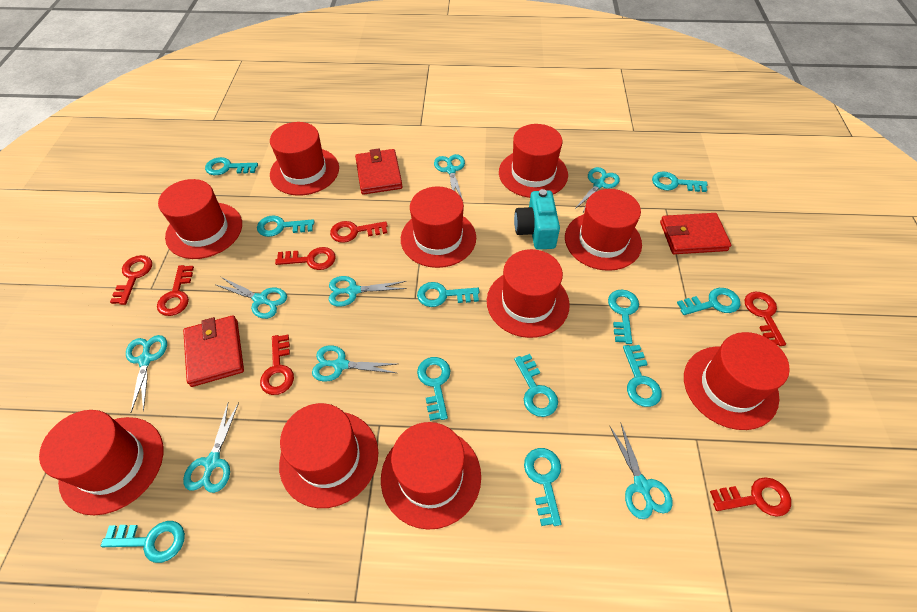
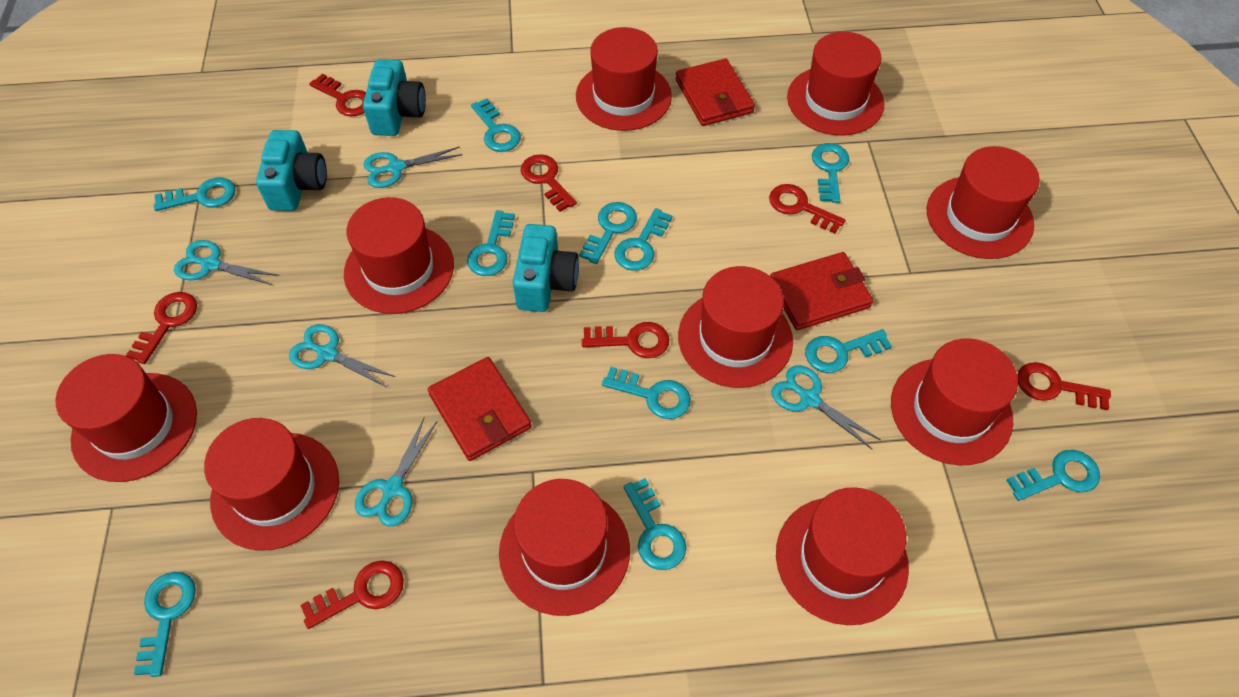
turquoise camera: [514,189,560,250] = 1 -> [256,130,327,211] [363,59,426,136] [513,224,579,312] = 3
turquoise scissors: [126,335,167,412] [183,402,239,493] [214,277,287,319] [312,345,397,382] [329,276,407,307] [434,154,465,200] [574,167,620,214] [610,424,673,519] = 8 -> [174,240,279,285] [289,324,395,387] [355,418,437,526] [364,147,462,188] [771,365,881,450] = 5

